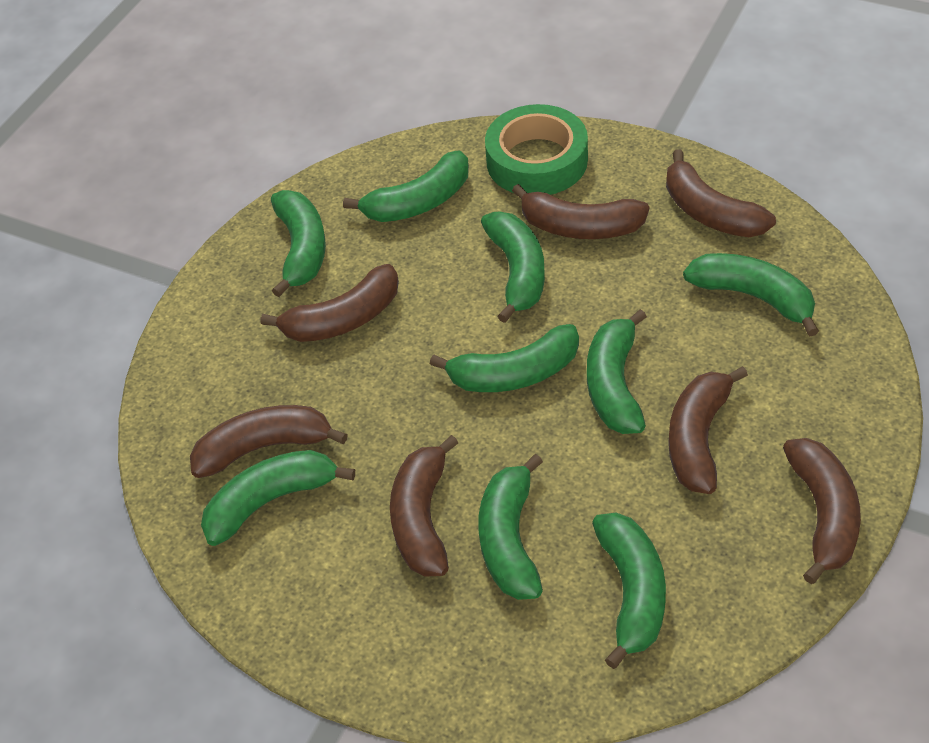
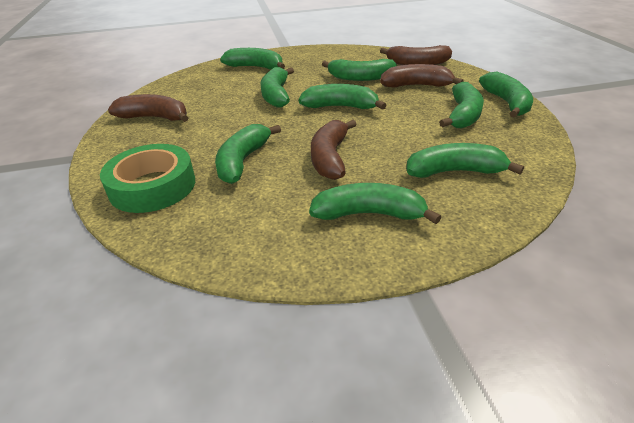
brown banana: [190,405,348,478] [260,264,399,342] [390,435,458,577] [512,184,649,239] [666,150,776,237] [668,366,748,494] [783,438,861,584] = 7 -> [108,94,188,122] [311,120,357,180] [380,45,452,65] [380,64,464,88] = 4

